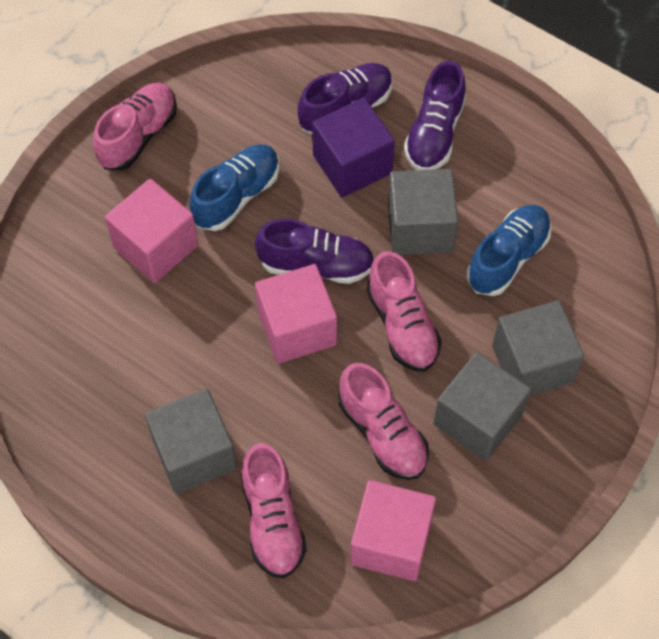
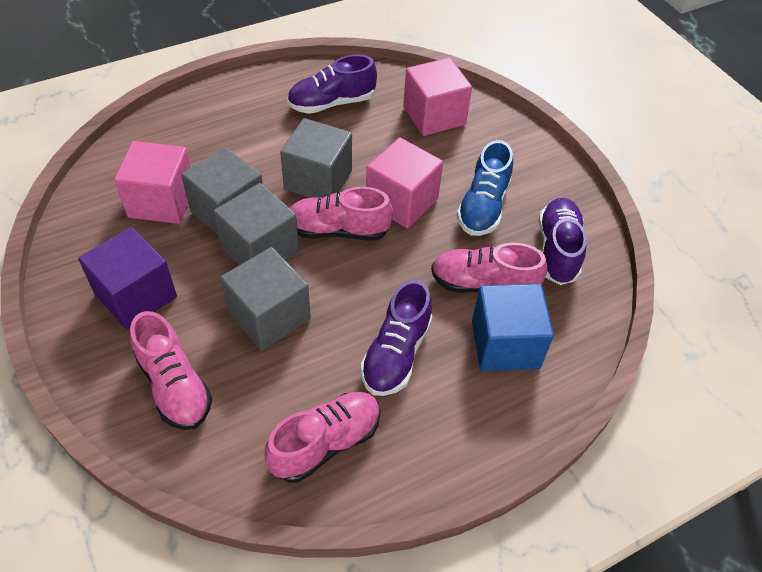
blue cube: none = 0 -> [472,284,554,371] = 1
blue shoe: [189,144,279,231] [467,205,551,296] = 2 -> [457,140,513,236] = 1

